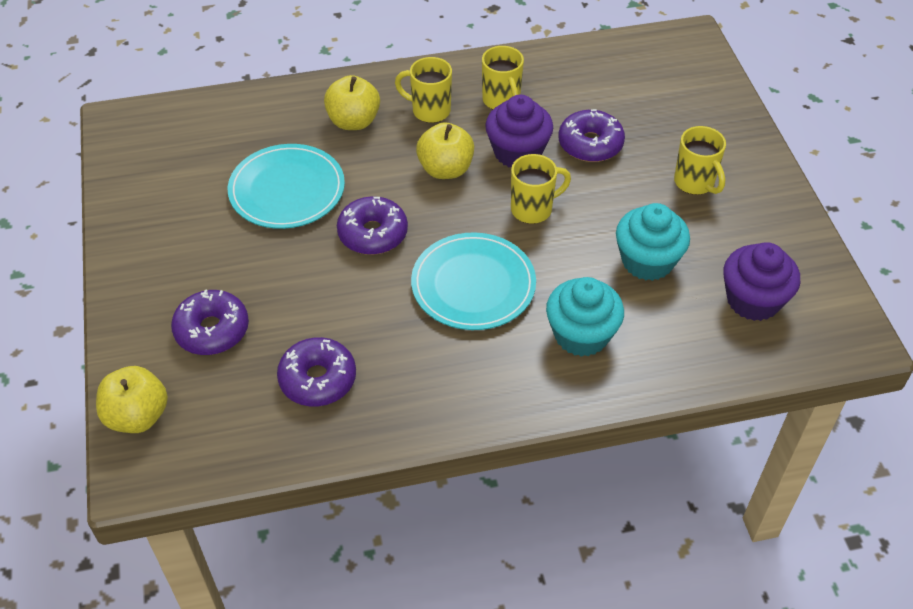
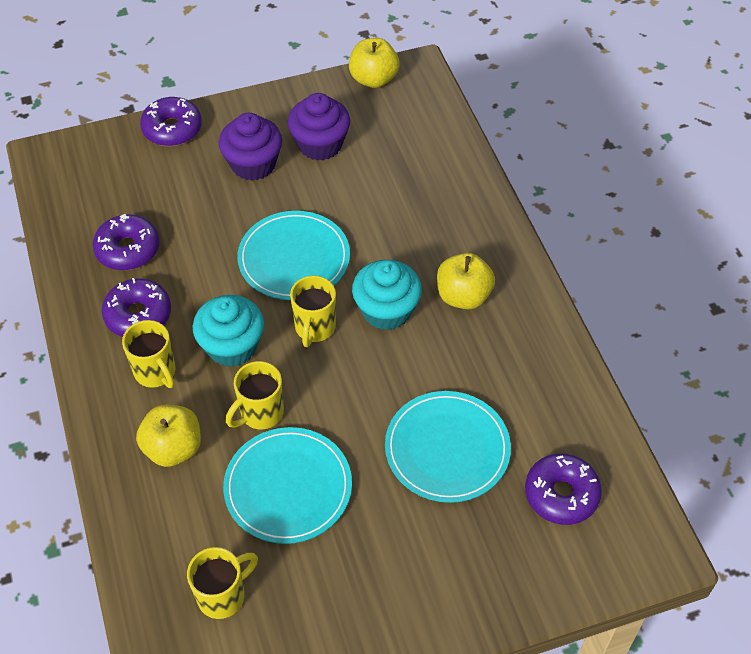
turquoise plate: [228,144,345,229] [411,233,536,330] = 2 -> [223,427,352,544] [237,211,350,300] [385,391,511,503] = 3

